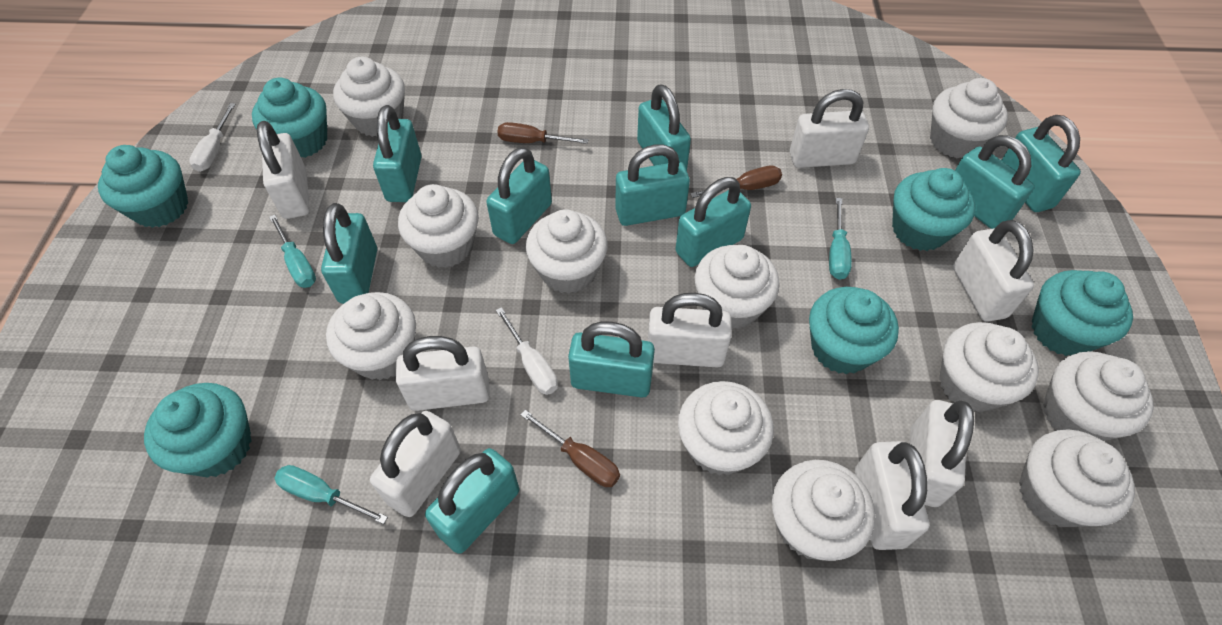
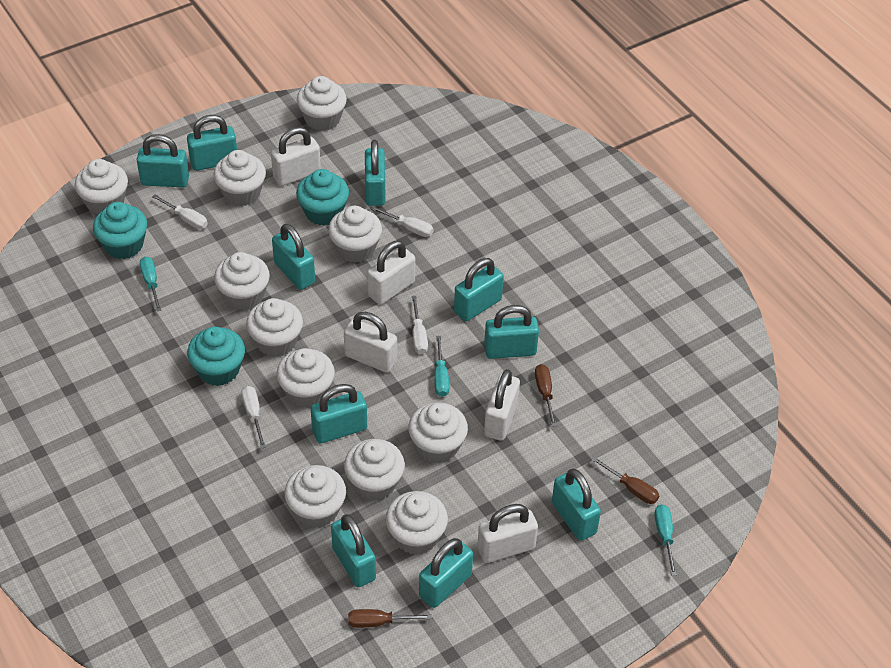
turquoise cupcake: [98,145,188,228] [144,383,252,478] [252,77,327,158] [809,287,899,374] [892,168,975,251] [1032,270,1133,356] = 6 -> [93,202,147,259] [187,327,245,386] [296,169,349,225] = 3
white padlock: [257,121,310,219] [370,411,461,517] [396,336,490,411] [647,293,732,368] [790,89,869,168] [855,441,929,550] [909,400,974,507] [953,220,1034,322] = 8 -> [271,127,321,186] [344,312,397,373] [367,241,415,305] [477,504,538,563] [484,369,520,440] = 5
white screwdriver: [189,103,235,172] [496,307,558,395] = 2 -> [152,194,208,229] [242,386,266,449] [371,206,433,237] [412,296,428,354] = 4

